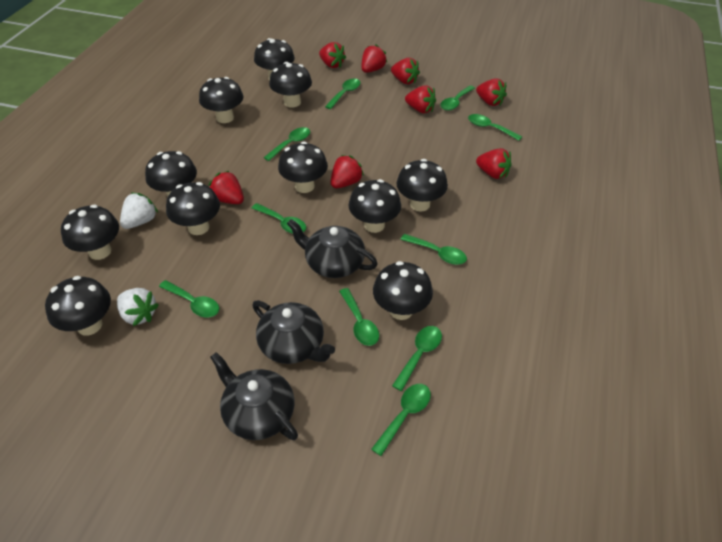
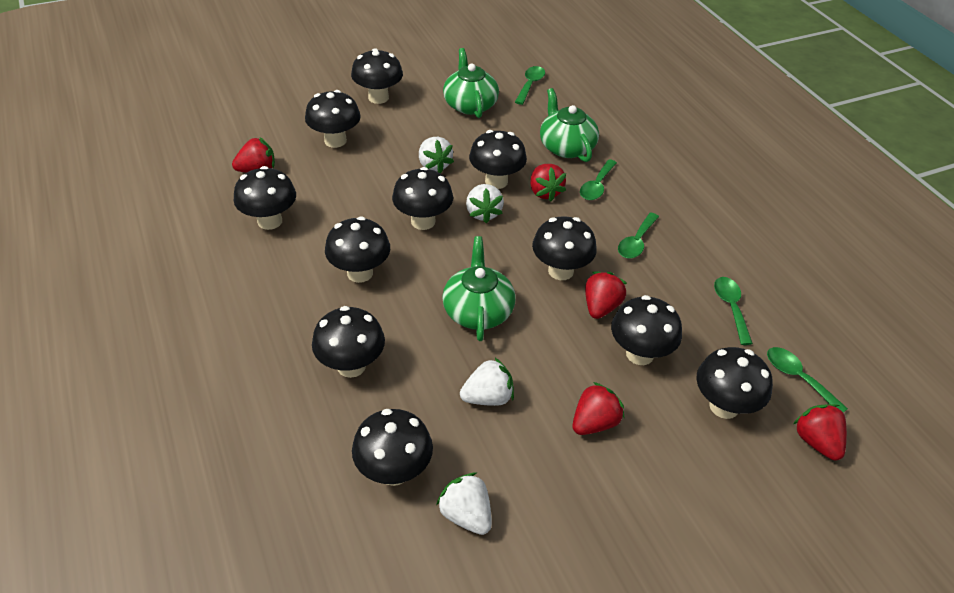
black teapot: [210,352,298,440] [252,300,335,364] [287,219,378,278] = 3 -> none = 0
green spoon: [159,280,219,317] [252,203,306,234] [264,127,310,161] [325,79,361,109] [339,288,379,346] [371,384,431,456] [392,326,442,391] [400,234,467,265] [440,85,475,111] [468,114,522,141] = 10 -> [515,66,545,105] [580,159,617,200] [618,212,659,259] [714,277,753,345] [767,347,848,413] = 5
green teapot: none = 0 -> [442,236,516,341] [443,48,499,118] [540,88,599,162] = 3
red strawberry: [209,171,244,204] [319,42,346,68] [331,155,364,188] [362,44,387,73] [391,58,420,84] [405,86,436,113] [476,78,507,106] [476,148,512,179] = 8 -> [232,137,275,173] [530,164,566,201] [573,382,625,435] [585,272,627,319] [793,404,847,460] = 5
white strawberry: [117,288,159,326] [120,193,158,229] = 2 -> [419,137,454,173] [436,473,492,535] [460,358,514,406] [466,184,504,223] = 4

